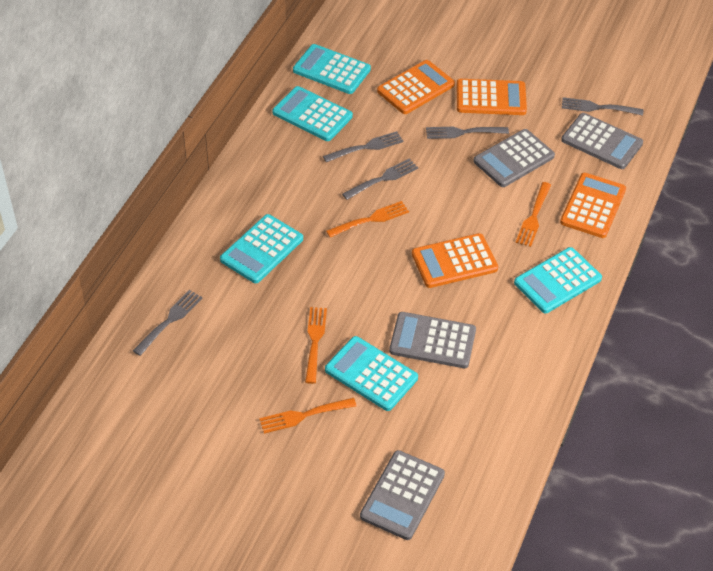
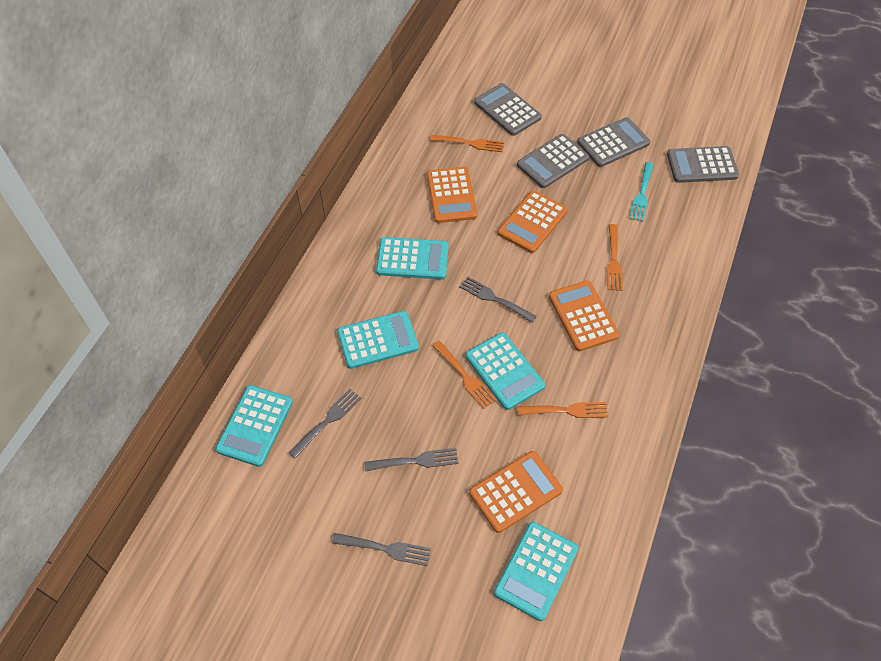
grey fork: [133,290,202,356] [323,131,403,162] [342,158,418,200] [426,127,509,139] [562,97,643,116] = 5 -> [288,389,362,459] [332,533,431,566] [364,448,458,472] [460,277,537,323] = 4
turquoise fork: none = 0 -> [629,162,654,222] = 1

